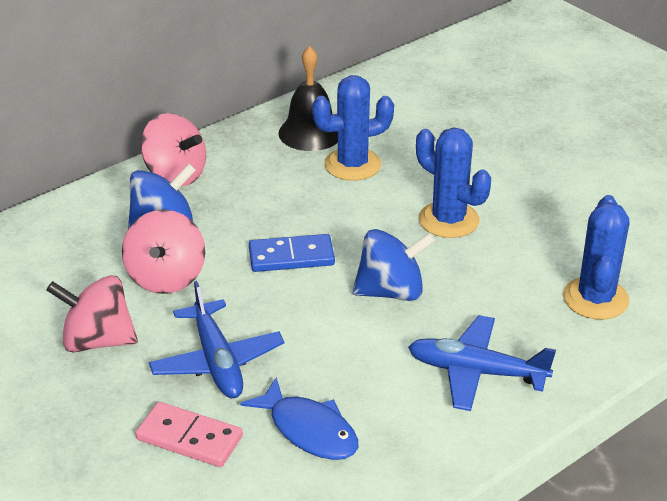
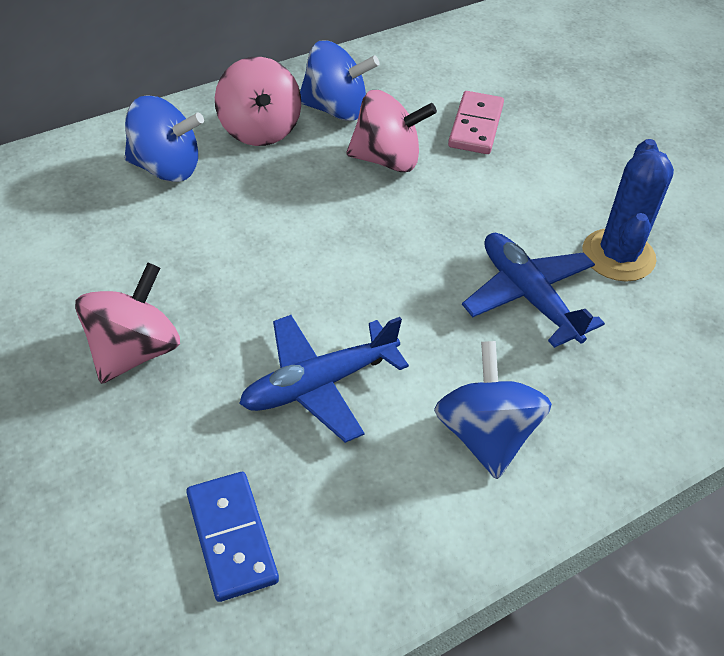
black bell: [279,46,338,151] = 1 -> none = 0
blue cactus: [312,75,394,181] [416,128,491,238] [563,195,630,320] = 3 -> [582,139,674,282] = 1
blue fish: [240,377,358,460] = 1 -> none = 0
blue spinning top: [128,164,196,229] [352,229,435,301] = 2 -> [125,95,204,182] [300,40,380,121] [434,341,552,479] = 3

